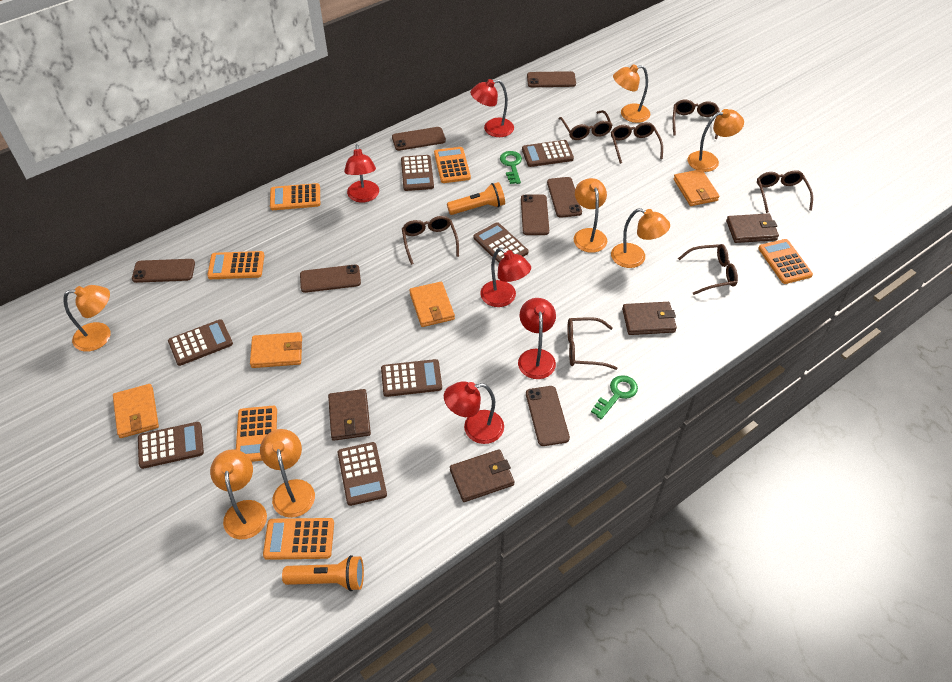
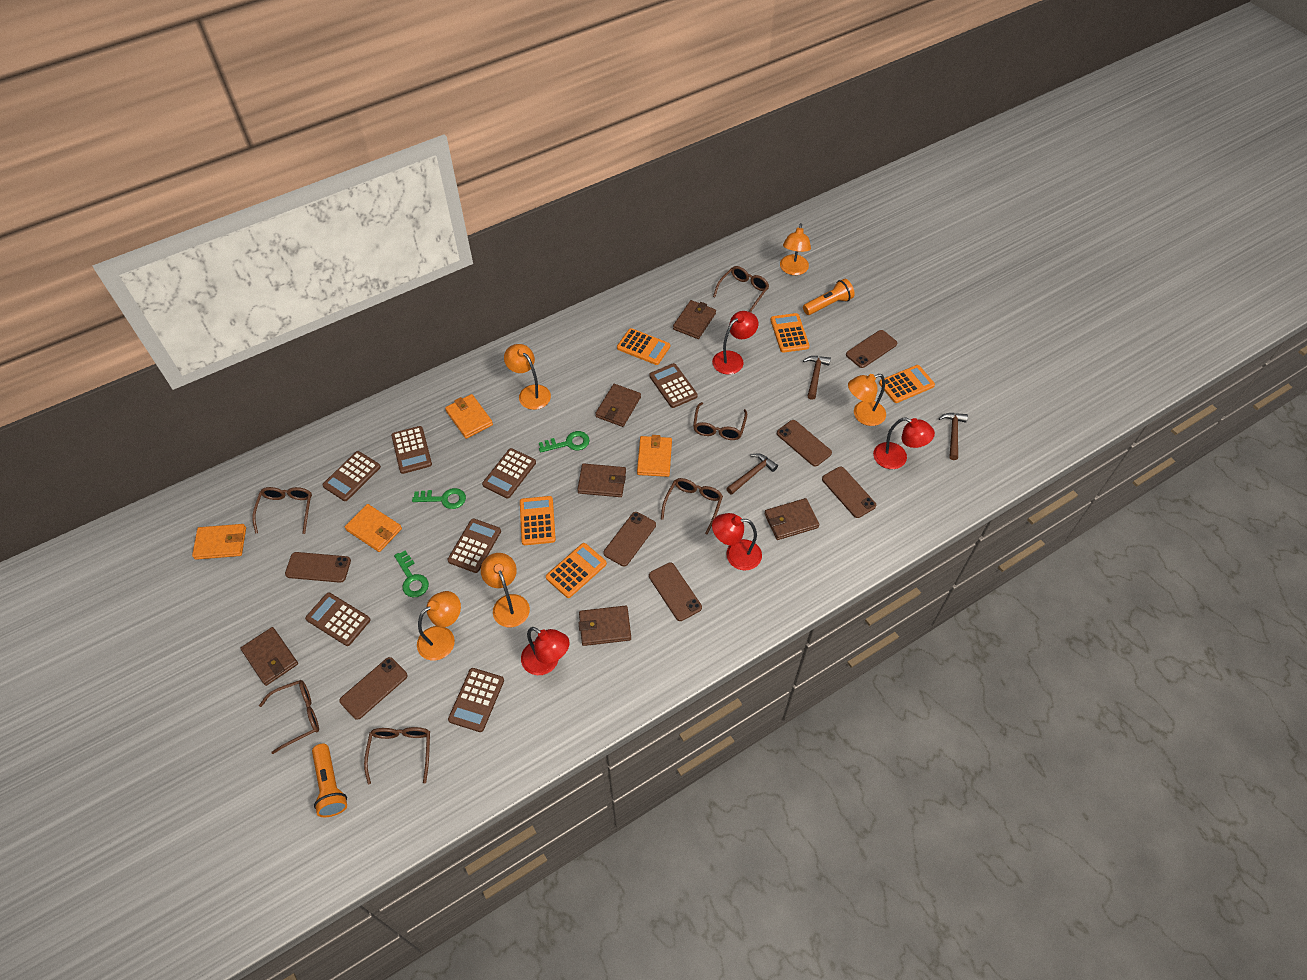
brown glasses: [402,216,459,265] [559,110,613,140] [567,317,618,370] [611,122,663,164] [673,100,720,139] [678,244,738,295] [757,170,813,213] = 7 -> [252,487,312,534] [259,680,319,754] [364,727,430,785] [661,478,723,535] [693,402,747,440] [713,266,769,312] = 6
brown hammer: none = 0 -> [726,453,778,495] [803,356,831,400] [939,413,968,460] = 3
brown wallet: [328,389,371,441] [450,449,514,502] [622,302,677,335] [726,213,779,243] = 4 -> [240,627,298,686] [577,463,626,497] [579,606,631,646] [595,384,641,427] [673,300,716,339] [764,498,820,540] = 6
green key: [500,151,522,184] [591,375,638,419] = 2 -> [394,551,429,597] [412,488,466,509] [539,431,590,453] = 3
orange calculator: [207,251,264,279] [236,406,277,462] [263,518,334,560] [270,183,320,210] [434,147,471,183] [758,239,813,284] = 6 -> [520,496,556,545] [546,543,607,598] [617,328,670,365] [770,313,810,353] [879,365,935,403] = 5
orange lamp: [64,285,111,352] [210,449,267,539] [260,429,315,518] [574,178,607,253] [611,208,670,268] [613,64,650,123] [688,109,744,172] = 7 -> [417,591,461,660] [481,553,530,627] [504,344,551,410] [780,223,811,275] [848,374,886,426] = 5
red lamp: [344,144,379,203] [444,381,504,444] [470,79,514,137] [480,247,531,307] [518,298,556,379] = 5 -> [521,627,570,675] [712,311,758,375] [712,513,762,571] [873,418,935,469] = 4

